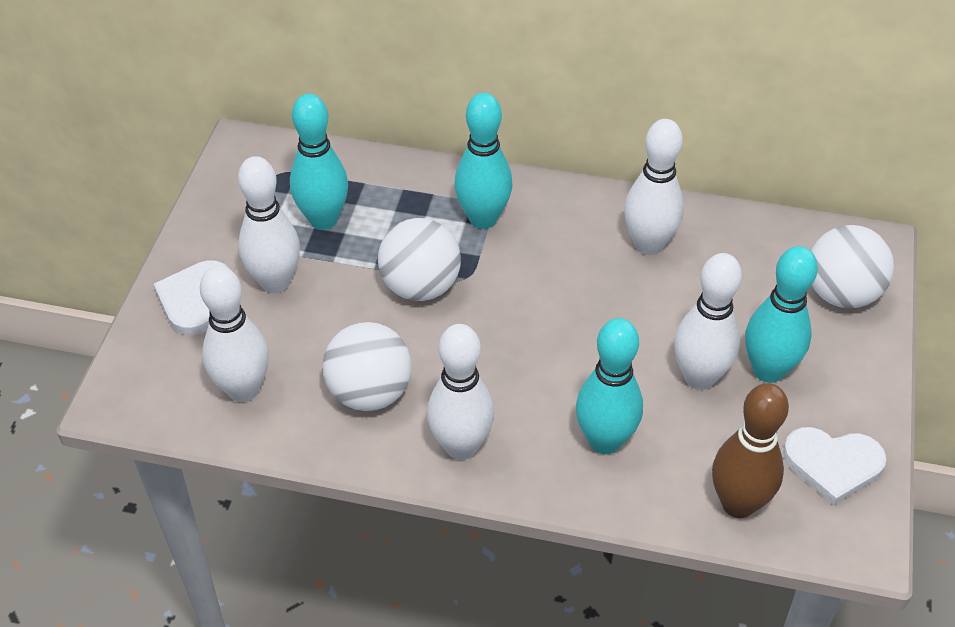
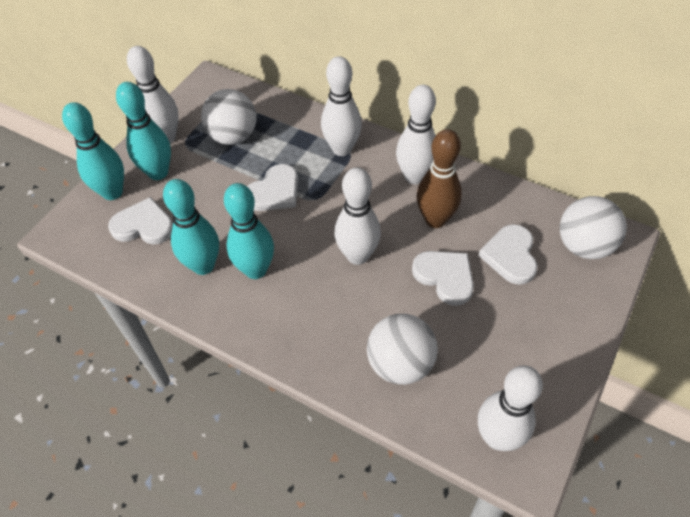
white heart: [154,260,230,335] [783,427,887,505] = 2 -> [108,197,173,244] [247,164,298,211] [412,251,474,306] [478,224,538,285] = 4

